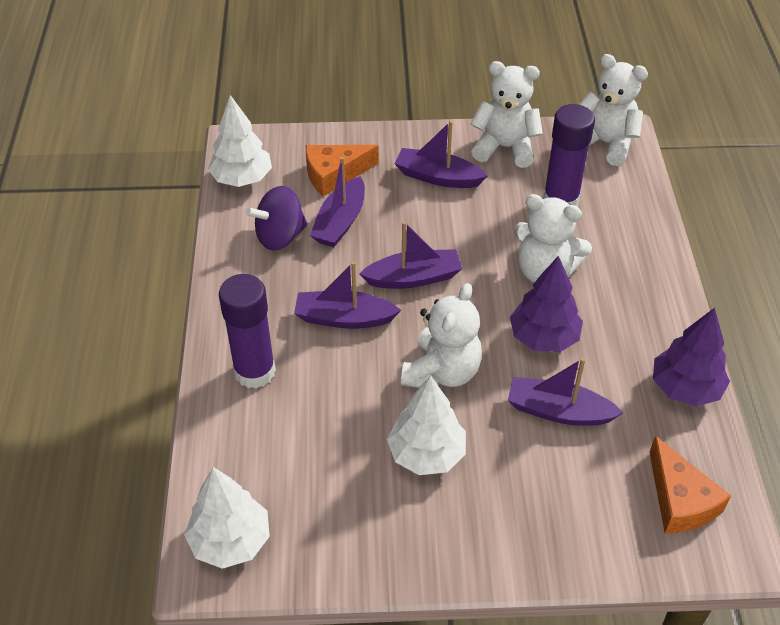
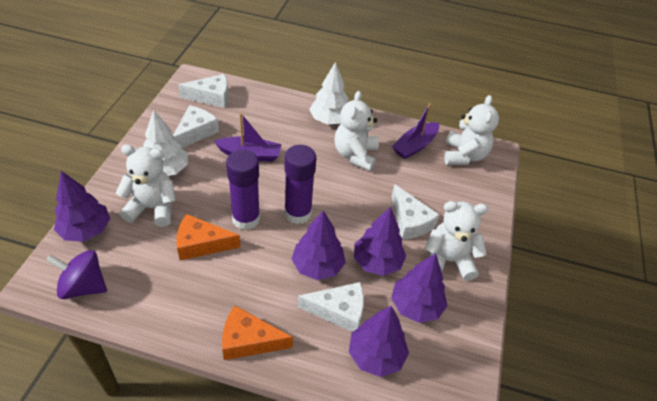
purple boat: [294,261,401,329] [310,157,365,247] [359,221,462,289] [394,121,488,188] [508,358,623,426] = 5 -> [214,113,282,162] [392,103,439,159] = 2
purple tree: [510,256,583,352] [653,308,730,407] = 2 -> [54,171,110,242] [292,210,346,280] [349,306,409,377] [354,207,406,276] [391,253,448,323] = 5
white cheese: none = 0 -> [173,105,219,148] [178,74,228,108] [297,282,364,332] [392,184,440,240] = 4
white tree: [184,467,270,569] [208,95,272,187] [387,376,466,475] = 3 -> [143,110,188,176] [309,62,349,125] = 2

